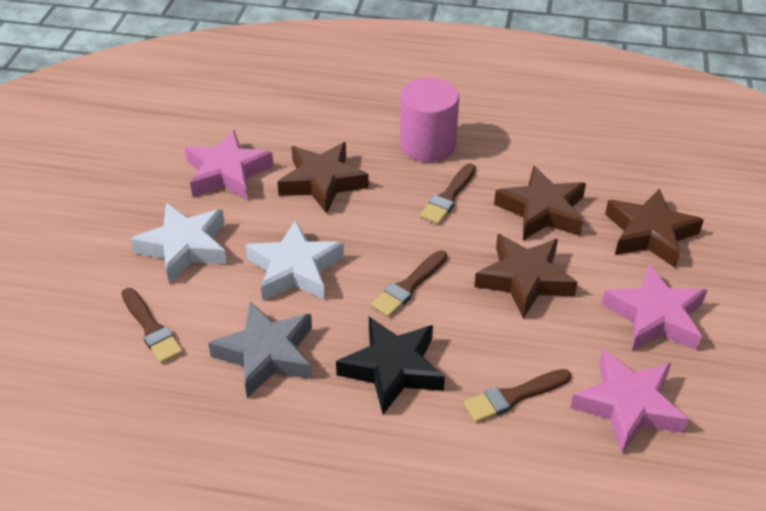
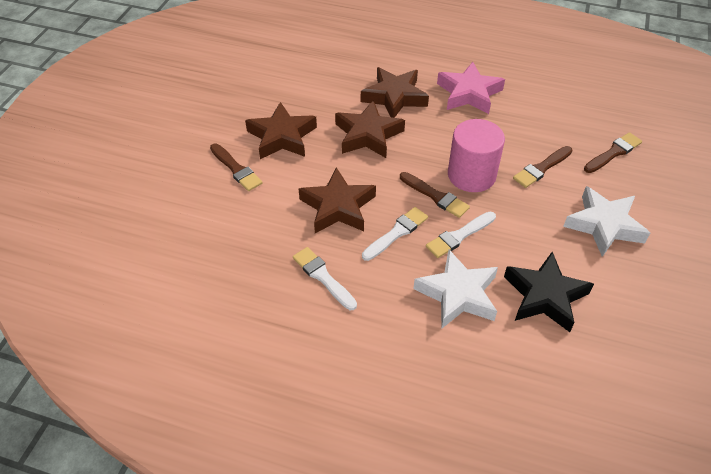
grey star: [208,302,312,398] = 1 -> none = 0
pink star: [185,130,274,200] [570,349,689,453] [602,264,707,351] = 3 -> [437,62,505,114] = 1
white brush: none = 0 -> [293,247,357,310] [362,207,428,261] [426,212,496,258] = 3

